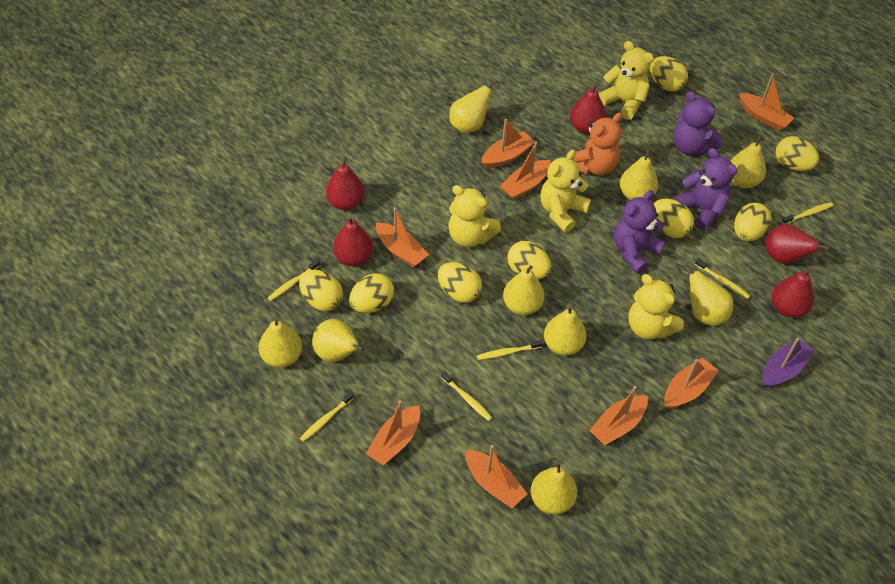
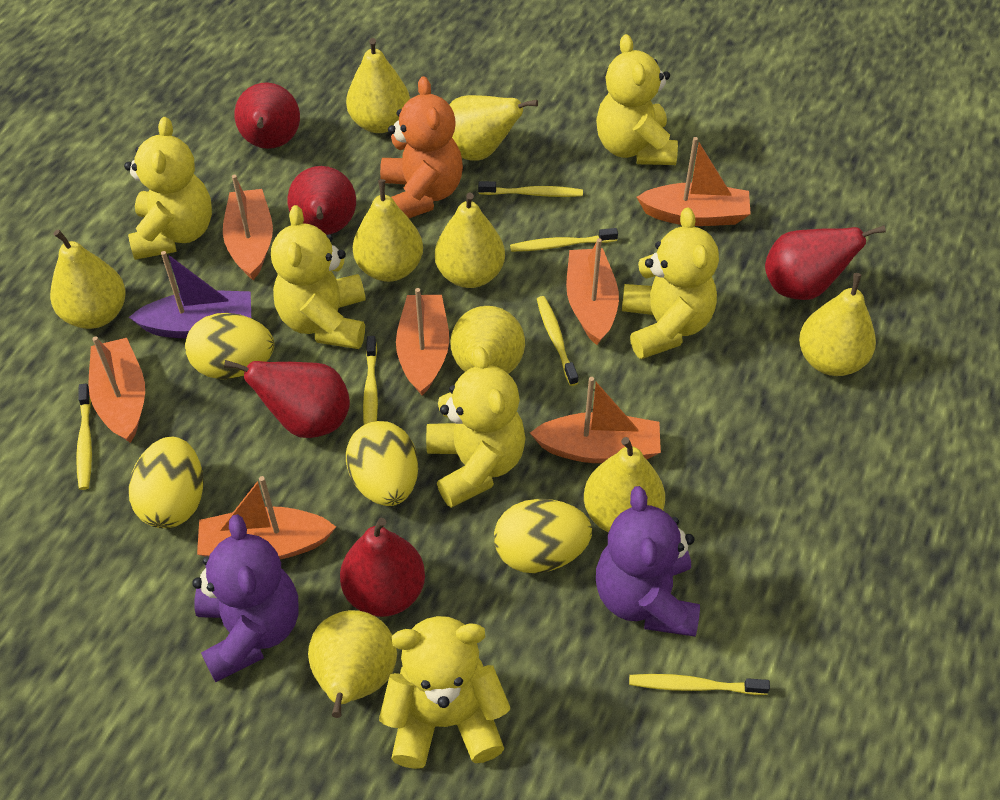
orange boat: [366,400,420,465] [376,207,429,267] [465,445,527,508] [481,119,535,168] [500,142,550,200] [589,386,648,445] [664,357,719,409] [739,73,794,131] = 8 -> [88,336,145,443] [197,476,336,559] [223,175,273,280] [396,288,449,396] [530,377,661,463] [566,238,619,345] [637,137,751,226] = 7
purple teddy bear: [614,190,666,274] [673,91,722,155] [674,148,737,230] = 3 -> [192,514,299,682] [596,486,700,637] = 2
yellow egg: [299,270,343,311] [349,273,394,313] [438,262,482,303] [507,241,551,279] [650,56,688,92] [654,199,694,238] [734,203,772,241] [776,136,819,171] = 8 -> [129,437,204,528] [185,313,274,379] [346,421,418,506] [494,499,592,573] = 4
yellow teddy bear: [448,185,501,247] [540,150,591,233] [599,41,654,120] [628,274,684,340] = 4 -> [124,117,212,260] [271,205,365,349] [379,616,510,769] [426,346,526,508] [596,34,678,165] [622,207,719,359] = 6

